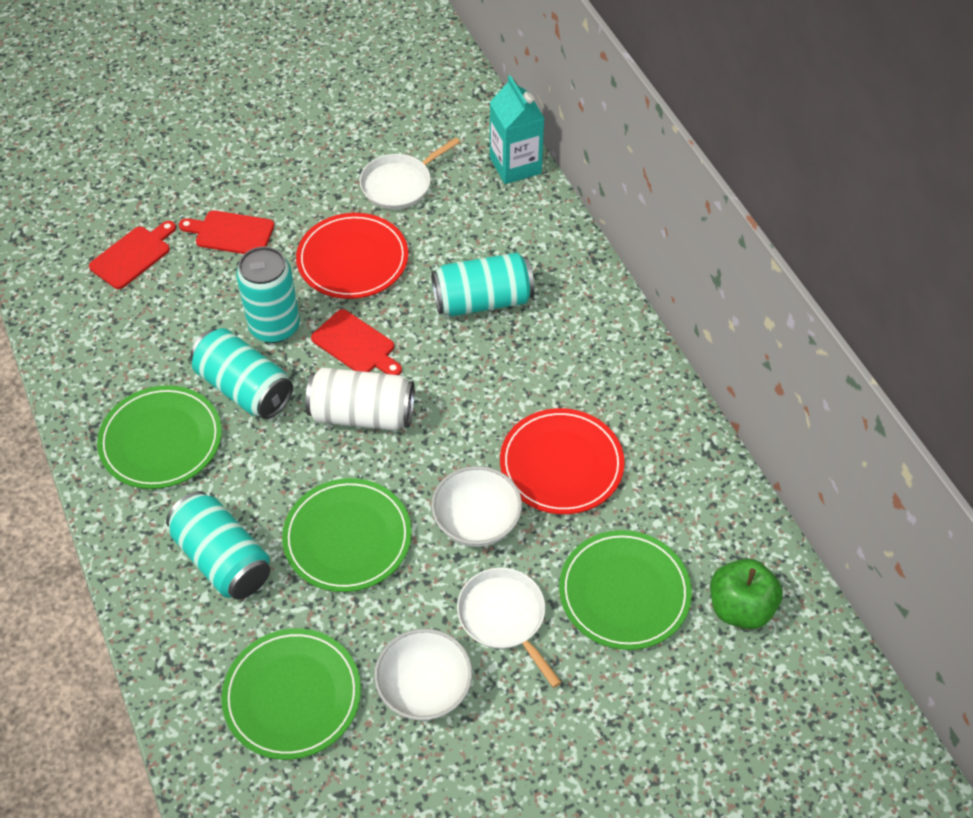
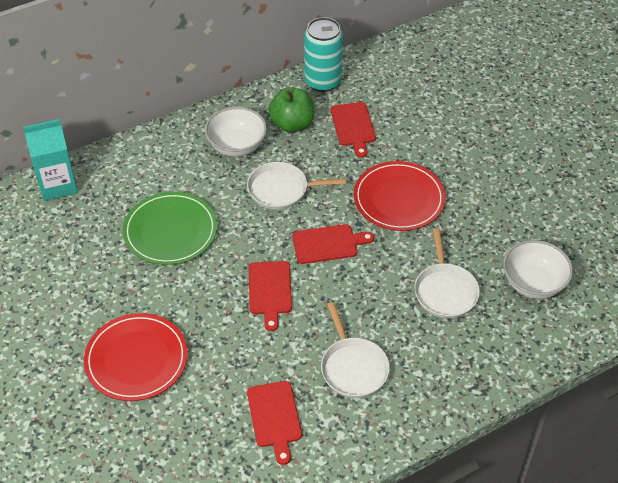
green plate: [97,385,222,489] [222,628,361,760] [282,478,412,592] [559,530,692,650] = 4 -> [123,192,217,265] = 1
red cutting board: [89,221,176,289] [179,210,275,254] [311,309,402,375] = 3 -> [247,381,302,465] [249,261,292,331] [292,224,374,264] [330,102,376,158] = 4
turquoise can: [166,491,270,600] [190,328,293,419] [236,247,300,343] [431,252,534,316] = 4 -> [304,17,343,92] = 1
white can: [305,367,415,431] = 1 -> none = 0
white pan: [359,137,460,209] [457,568,562,688] = 2 -> [247,162,346,210] [321,302,390,398] [414,229,480,318] = 3

